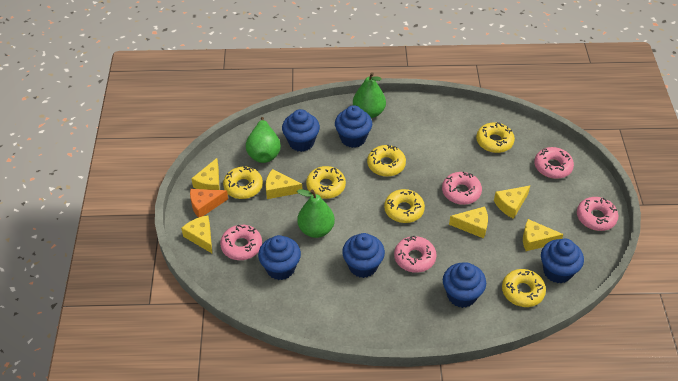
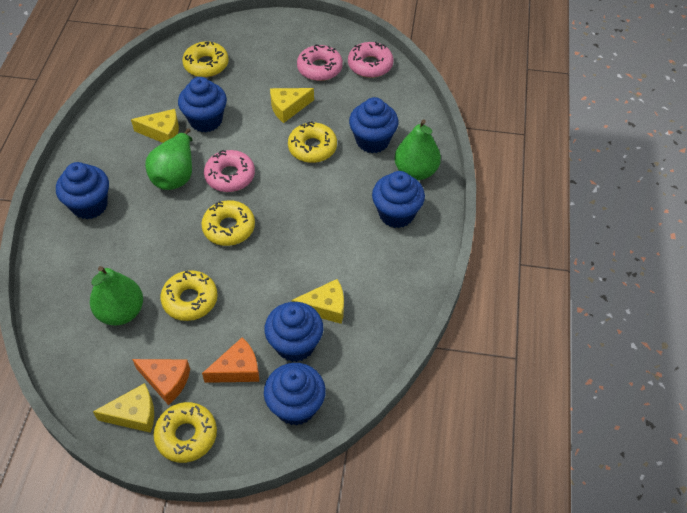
orange cheese: [190,189,228,218] = 1 -> [132,359,190,405] [202,337,259,383] = 2
pink donut: [220,225,262,260] [394,236,437,273] [442,171,482,205] [534,147,574,179] [577,197,618,231] = 5 -> [204,150,255,192] [297,44,343,81] [348,42,393,78] = 3
yellow cheese: [181,215,212,253] [191,158,220,190] [266,169,302,199] [449,206,488,238] [494,186,530,219] [523,219,564,251] = 6 -> [93,383,154,433] [131,109,179,143] [270,88,314,123] [291,279,344,324] = 4
yellow donut: [223,166,263,199] [306,166,346,199] [367,145,406,177] [384,189,425,223] [476,122,515,153] [502,269,546,307] = 6 -> [153,402,217,463] [160,270,218,321] [182,42,229,77] [201,200,255,246] [288,121,337,163] = 5

